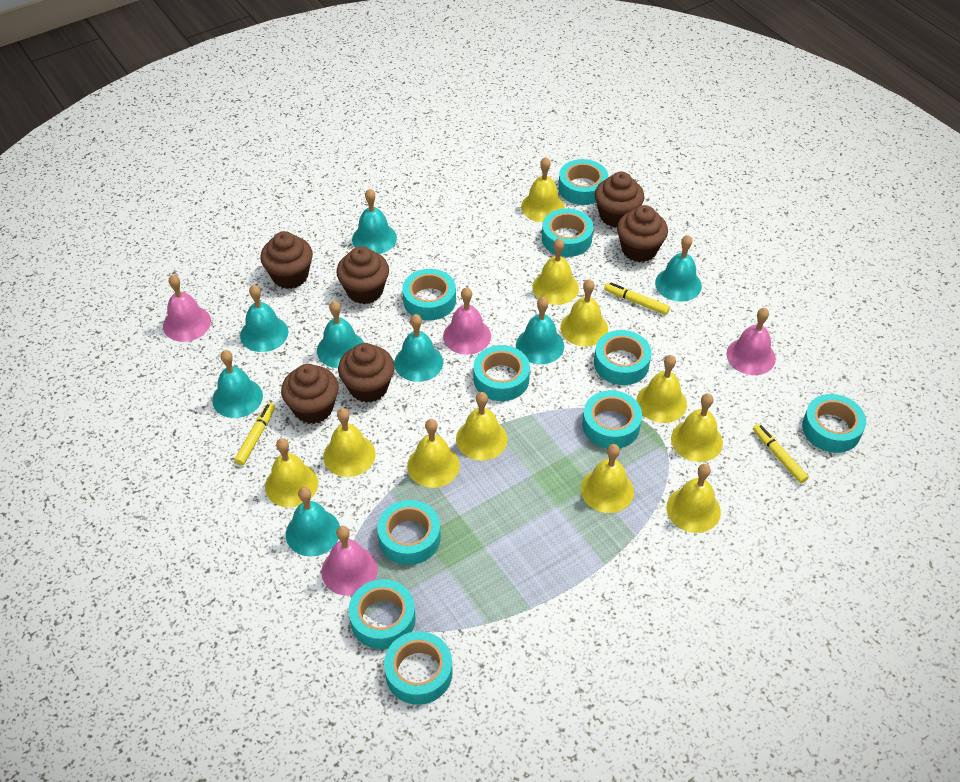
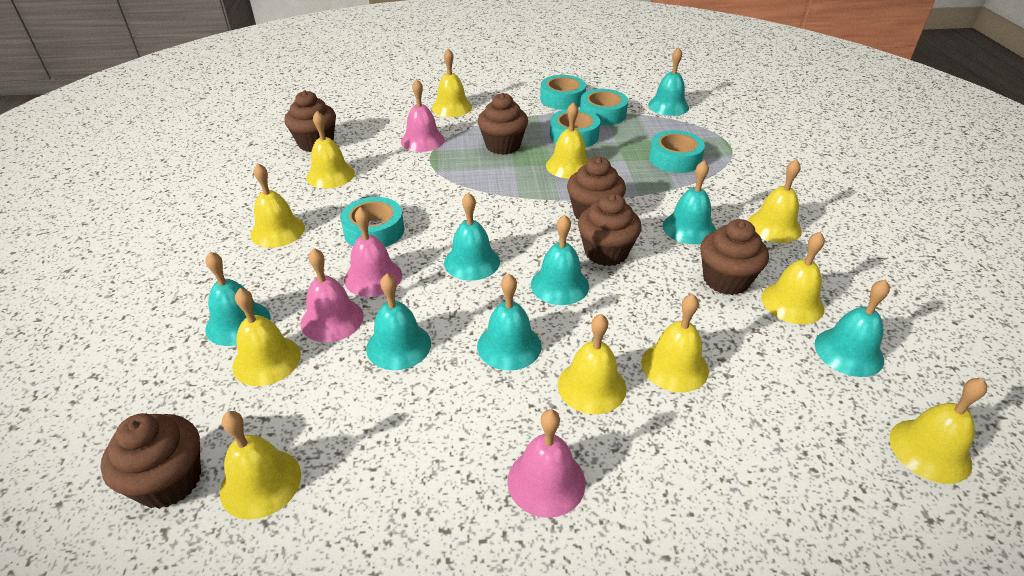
turquoise tape: [349,579,416,649] [377,500,441,565] [384,631,452,705] [402,269,456,320] [473,345,530,401] [542,208,593,257] [558,159,608,205] [582,390,642,448] [594,330,651,385] [802,394,866,453] = 10 -> [340,197,404,247] [540,75,586,110] [550,109,600,148] [580,89,628,126] [649,130,705,173] = 5
yellow marker: [234,403,275,466] [604,283,670,315] [753,424,809,484] = 3 -> none = 0

